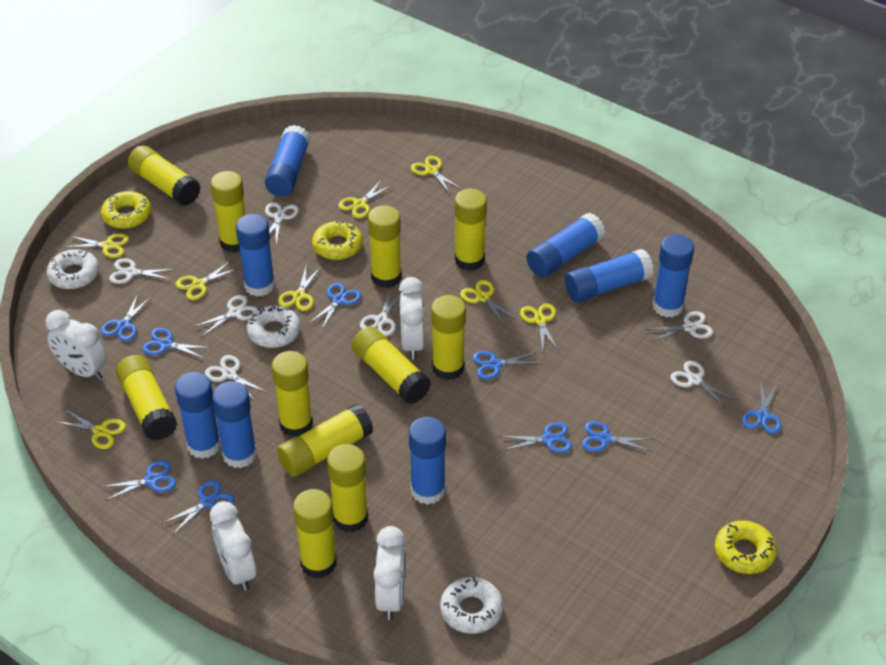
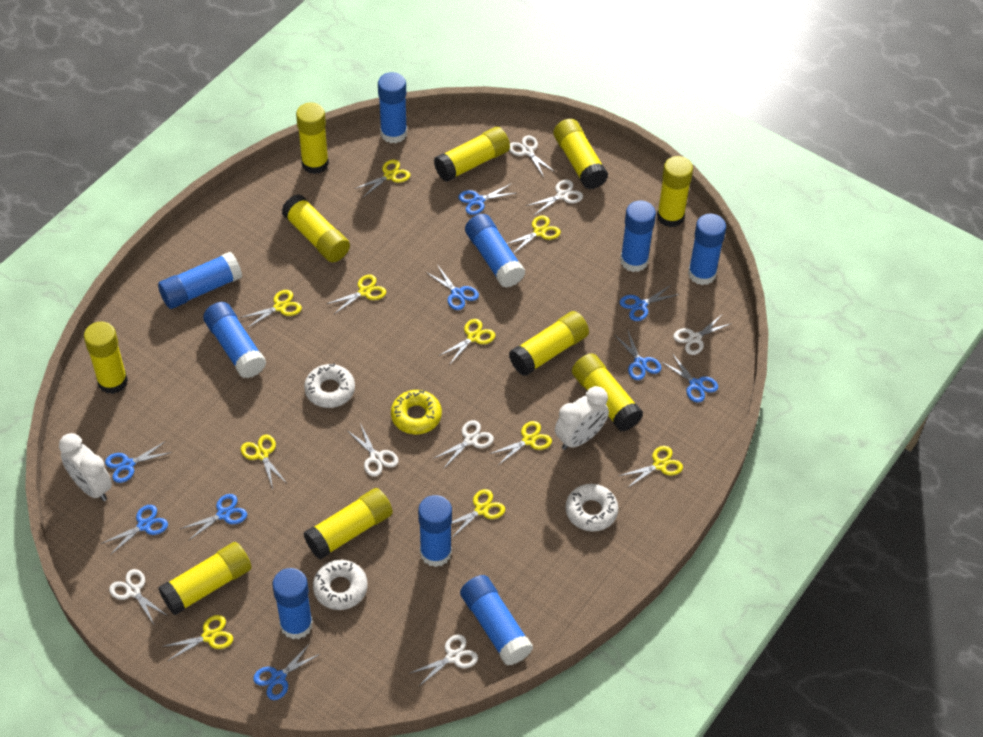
blue glue stick: [175,372,221,459] [212,381,257,468] [236,214,275,297] [265,125,310,197] [409,417,446,505] [526,213,605,277] [565,249,654,302] [652,234,694,317] = 8 -> [158,252,242,309] [203,302,266,378] [272,568,313,639] [378,72,407,143] [418,495,452,567] [460,575,533,666] [465,214,525,288] [620,201,656,272] [688,214,726,285] = 9
white clock: [46,310,107,380] [210,501,256,591] [373,526,406,620] [399,277,425,360] = 4 -> [59,433,112,501] [555,386,609,450] = 2
yellow donut: [101,191,151,229] [312,220,363,260] [715,520,777,574] = 3 -> [391,390,442,434] = 1
yellow glue stick: [116,355,177,441] [128,145,201,206] [210,171,246,252] [272,351,313,437] [277,404,373,477] [293,489,337,578] [327,444,368,532] [352,326,431,404] [368,205,402,288] [431,295,466,380] [455,189,487,271] = 11 -> [84,321,128,394] [158,542,252,615] [282,194,350,262] [296,102,329,174] [304,488,393,560] [434,127,510,182] [509,311,589,376] [553,119,608,189] [572,353,643,431] [657,156,693,227] = 10
yellow scissors: [56,409,126,449] [66,233,129,258] [176,261,240,300] [278,267,321,311] [338,179,393,218] [411,156,462,194] [460,280,516,325] [520,303,558,352] = 8 -> [162,615,233,661] [240,290,302,329] [241,435,287,489] [327,274,386,314] [354,160,410,197] [439,319,495,365] [451,489,505,539] [489,421,552,465] [507,215,561,254] [619,446,683,488] = 10

